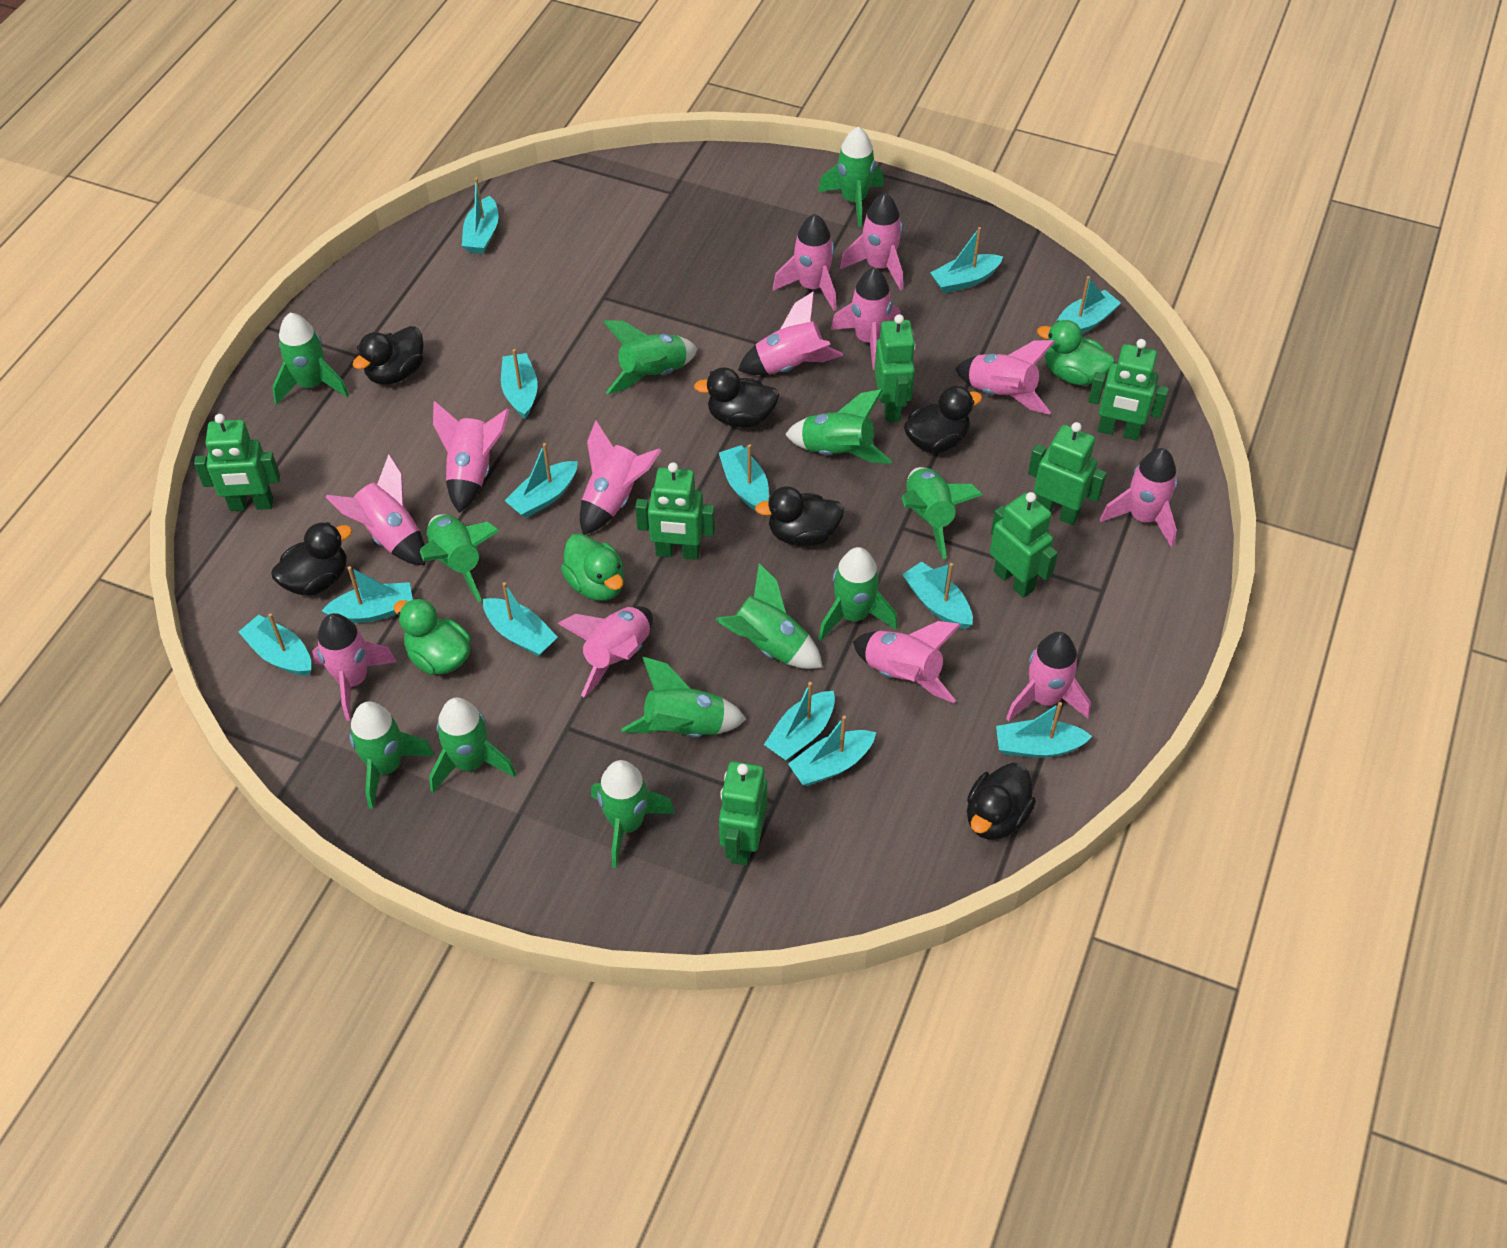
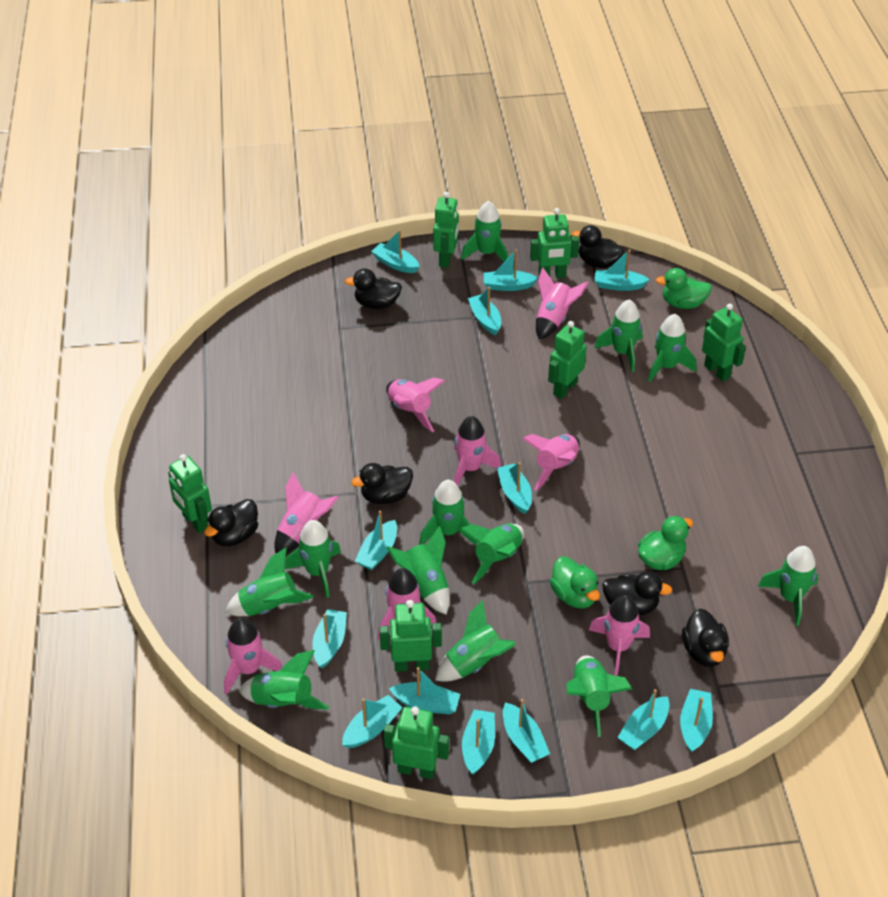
pink rocket: [312,613,397,720] [326,454,425,566] [433,401,509,513] [558,606,653,697] [580,421,662,535] [738,292,843,375] [773,214,837,311] [831,268,901,370] [840,193,903,291] [853,621,961,703] [955,340,1055,415] [1006,632,1091,721] [1100,448,1177,548] = 13 -> [224,618,282,695] [274,472,339,554] [378,568,436,641] [386,378,445,432] [454,416,502,486] [522,434,580,491] [536,267,589,340] [589,595,650,676] = 8

